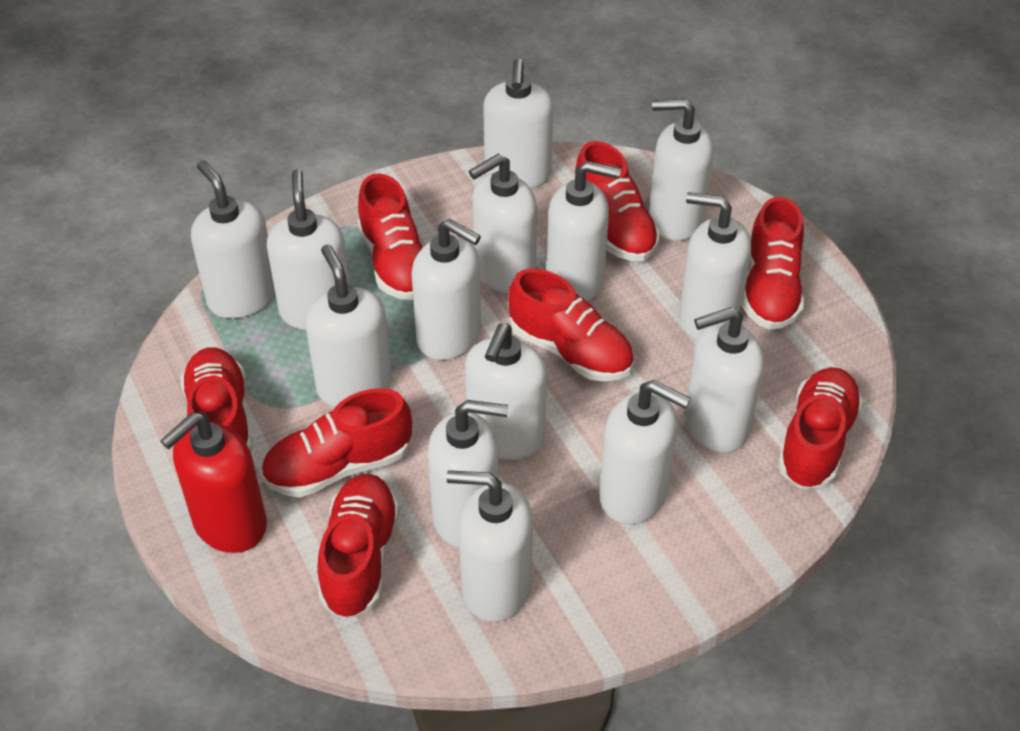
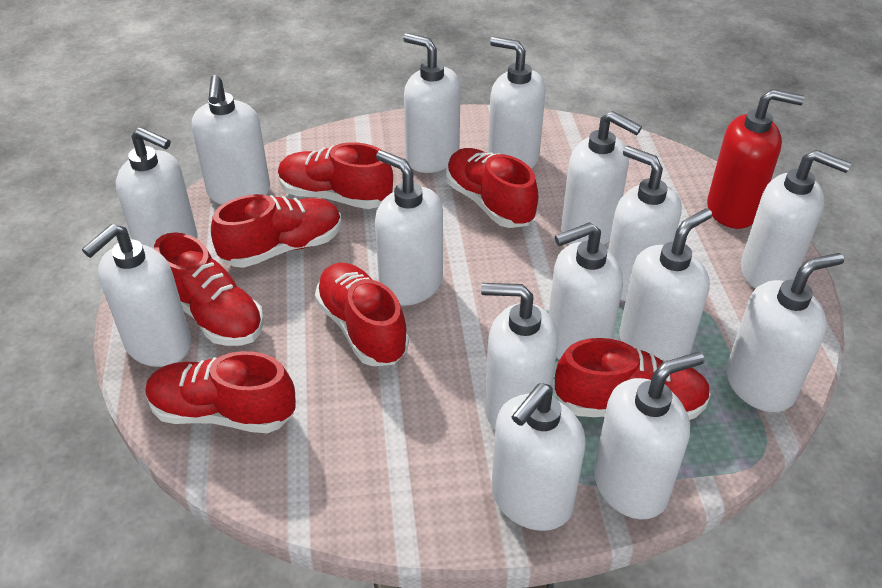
red shoe: [180,347,253,452] [261,388,412,498] [317,474,400,619] [357,173,423,300] [508,269,634,381] [575,141,660,261] [742,197,804,330] [778,367,863,489] = 8 -> [145,351,296,433] [154,232,264,346] [211,194,341,268] [278,142,393,209] [315,262,409,366] [446,148,538,228] [555,338,711,420] = 7
white soap dispenser: [191,161,275,319] [267,169,350,330] [305,245,392,407] [411,218,481,360] [428,400,508,548] [446,470,533,622] [465,323,547,460] [469,154,537,294] [483,59,553,189] [547,161,621,301] [599,380,691,525] [649,99,714,241] [679,192,751,340] [685,307,764,453] = 14 -> [82,224,191,367] [116,127,198,249] [192,75,270,205] [375,150,443,306] [403,33,461,173] [481,283,558,430] [488,37,546,169] [492,383,586,531] [549,222,623,360] [561,111,642,245] [594,352,704,520] [608,146,682,301] [619,208,712,361] [726,253,844,412] [741,150,851,289] = 15

